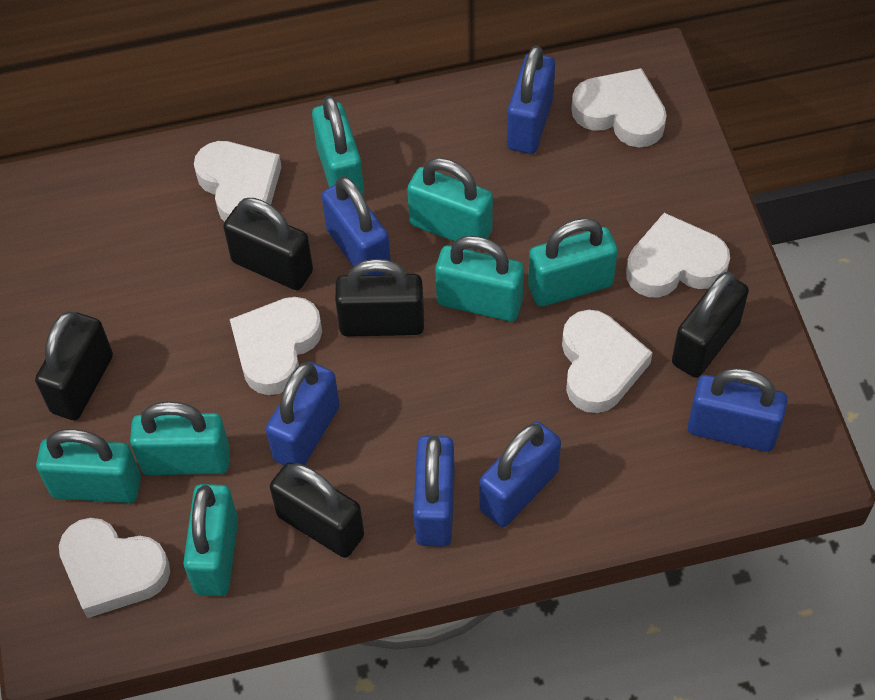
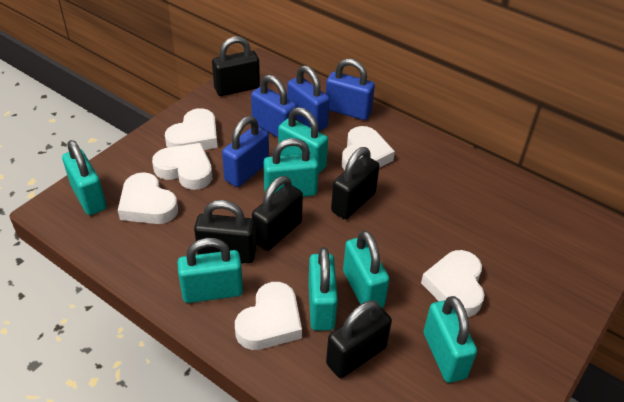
blue padlock: [266,362,340,465] [322,176,391,275] [413,436,455,547] [479,422,561,527] [507,45,555,154] [688,368,788,452] = 6 -> [222,116,269,187] [251,75,297,138] [287,65,330,132] [326,59,375,120] = 4

